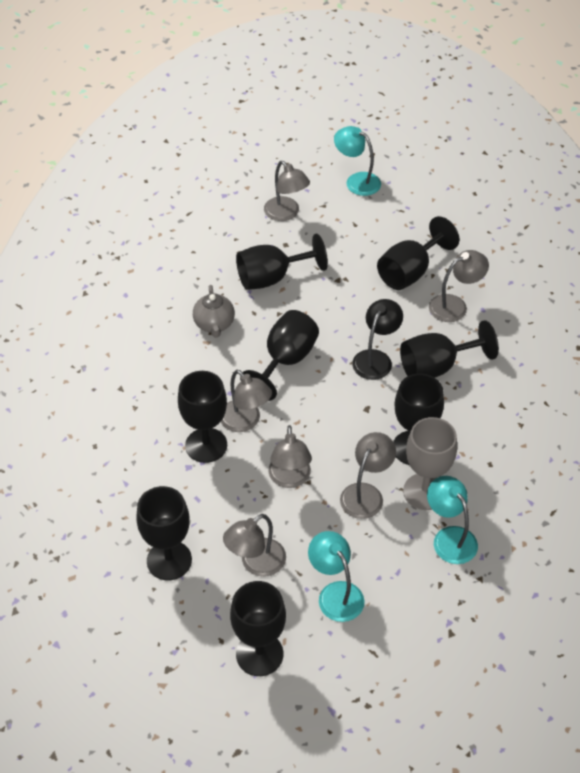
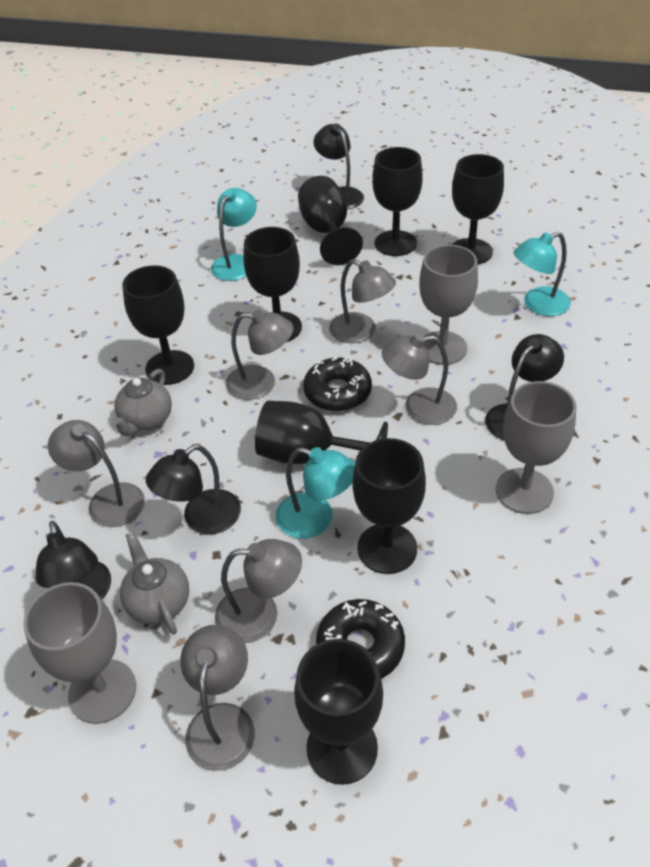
black donut: none = 0 -> [303,357,372,411] [316,599,405,679] = 2
black lamp: [352,299,403,380] = 1 -> [36,521,111,599] [146,444,241,534] [313,124,364,209] [485,334,564,440] = 4
grey goblet: [403,417,457,510] = 1 -> [23,582,136,724] [419,245,478,365] [496,381,577,514] = 3
grey teapot: [193,285,235,338] = 1 -> [111,369,172,436] [120,532,189,634] = 2

